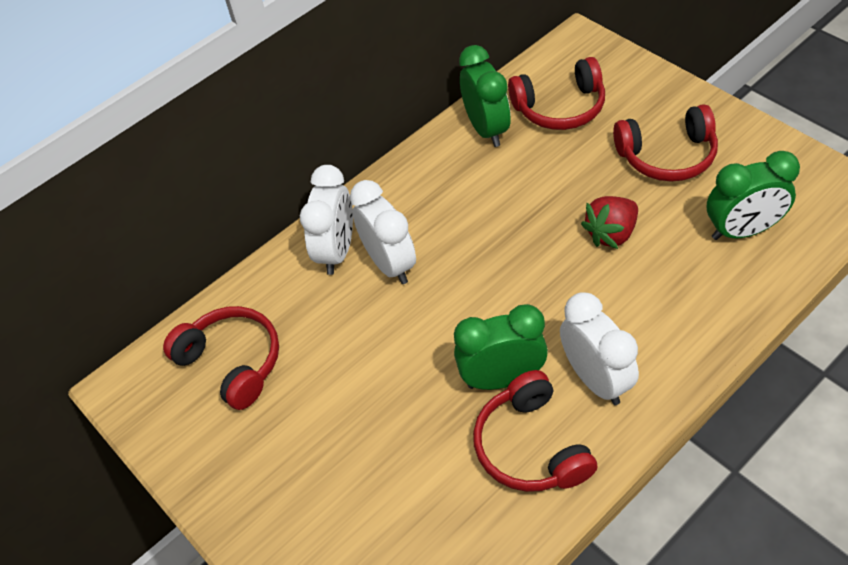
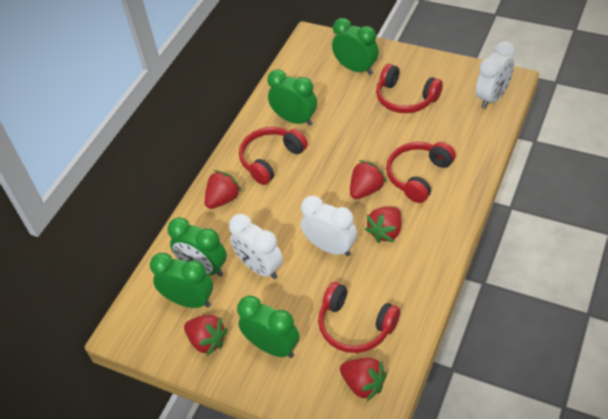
green clock: [454,304,548,390] [459,45,511,147] [707,151,800,240] = 3 -> [150,253,213,308] [168,217,227,277] [237,296,299,358] [267,69,317,126] [332,18,379,75] = 5
red strawberry: [581,196,638,249] = 1 -> [184,315,228,356] [205,170,242,209] [340,358,387,401] [350,160,387,199] [365,207,401,243] = 5

